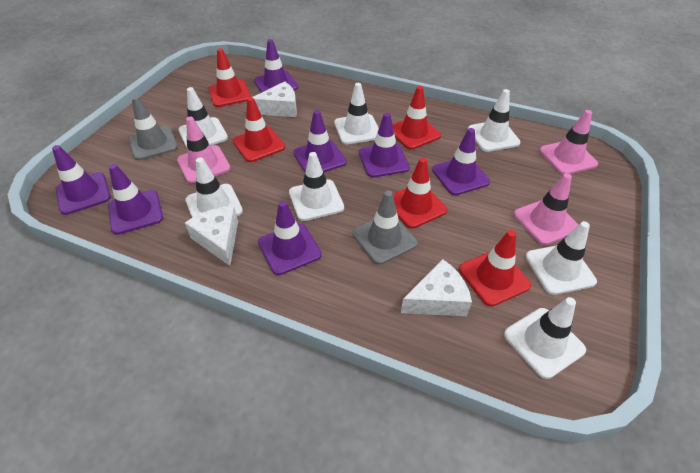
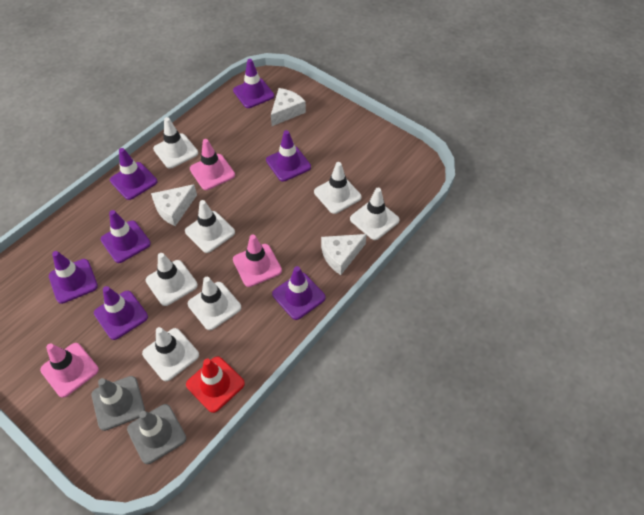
red traffic cone: [208,48,251,107] [233,97,285,162] [392,86,441,149] [393,158,447,228] [459,230,531,306] = 5 -> [186,356,245,413] = 1

